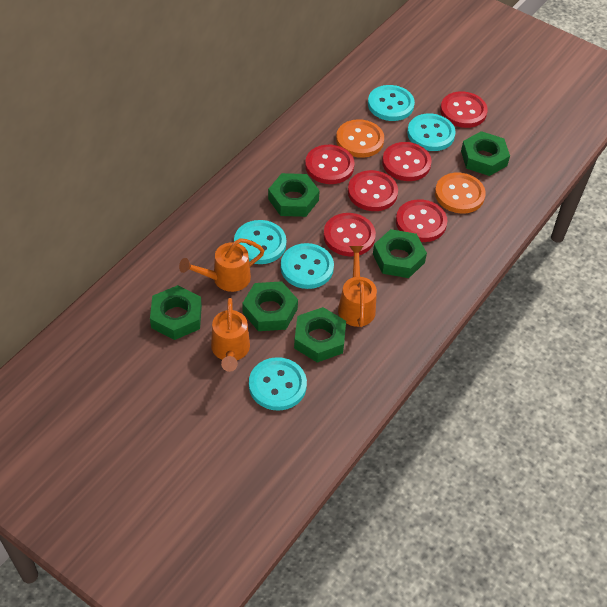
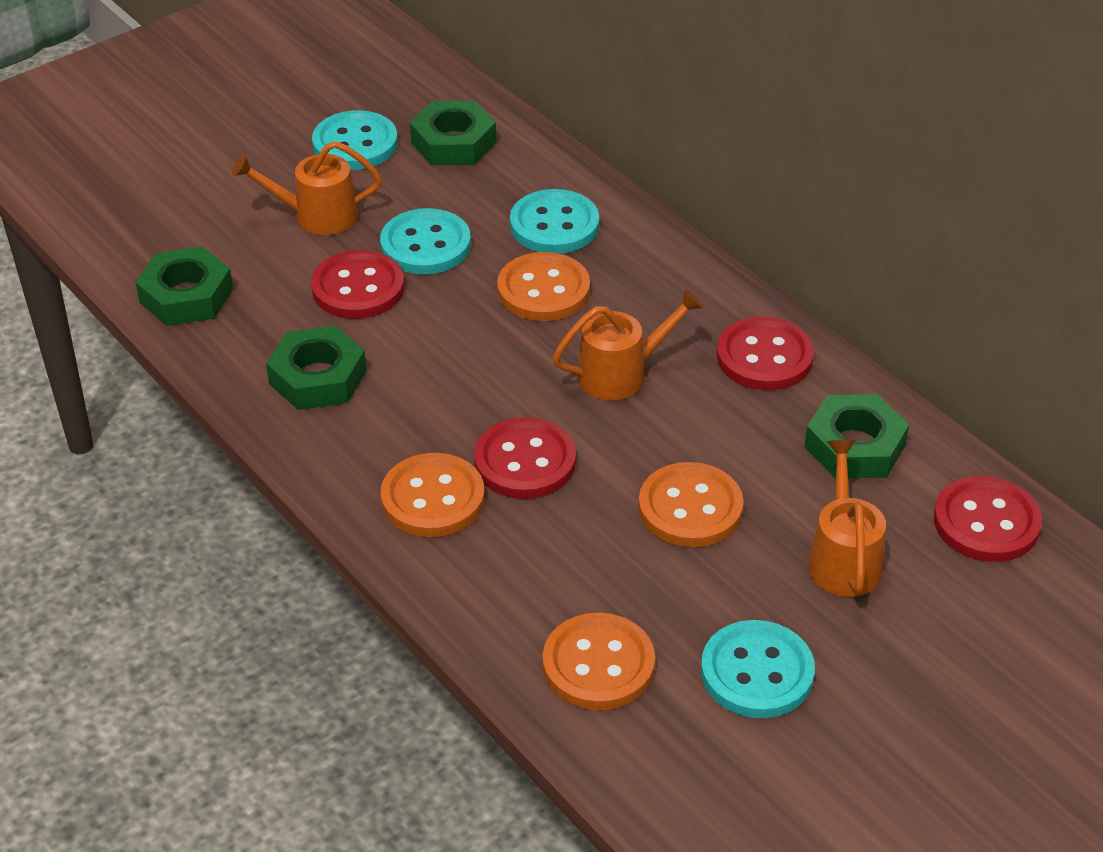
green nut: [150,285,202,340] [242,281,298,331] [268,173,320,217] [294,307,346,363] [373,229,427,278] [461,131,510,176] = 6 -> [135,247,233,326] [266,326,367,410] [410,100,496,165] [804,394,909,479] = 4
orange button: [336,119,384,158] [435,172,486,213] = 2 -> [381,453,485,537] [497,252,590,321] [543,613,655,710] [639,462,744,547] = 4
red button: [305,145,355,184] [324,213,376,256] [348,170,398,211] [382,142,432,181] [396,199,447,242] [440,91,488,128] = 6 -> [311,250,405,319] [474,417,576,499] [717,316,814,390] [934,476,1042,562] = 4
turquoise button: [234,220,286,264] [249,357,307,411] [281,243,334,289] [368,85,415,121] [407,114,456,151] = 5 -> [312,110,398,170] [380,208,471,274] [510,189,599,254] [701,620,815,718] = 4

